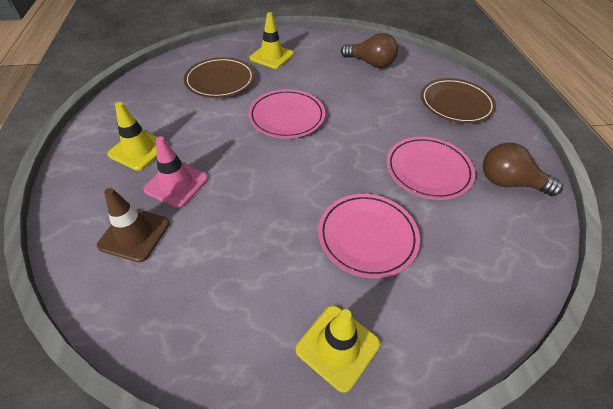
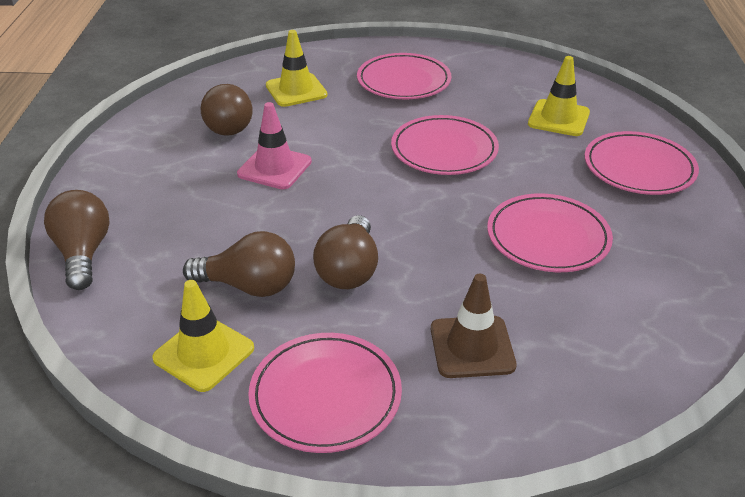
brown light bulb: [341,33,398,68] [483,142,563,196] = 2 -> [44,190,110,290] [183,231,295,297] [201,84,253,136] [313,215,378,289] = 4
brown plate: [184,57,255,98] [421,78,496,124] = 2 -> none = 0
pink plate: [248,89,325,138] [318,194,420,278] [386,137,475,200] = 3 -> [248,333,402,453] [357,53,451,99] [391,115,499,175] [487,193,613,272] [585,131,699,195] = 5

